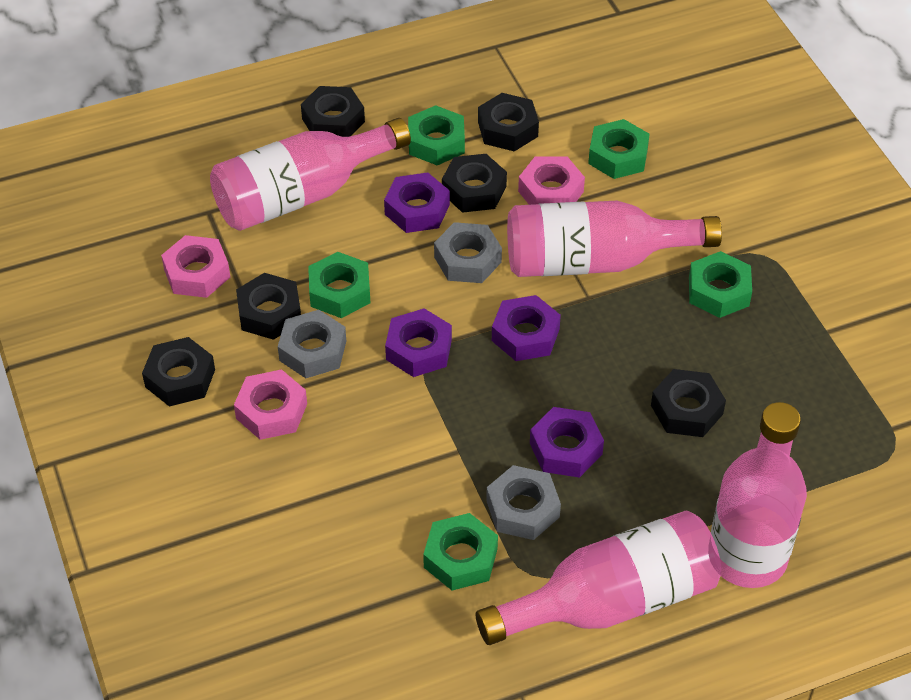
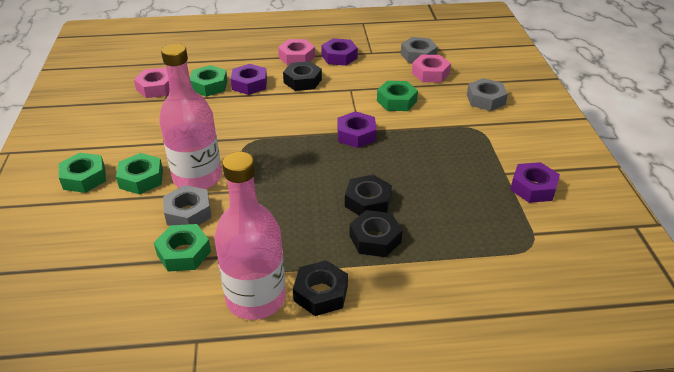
black nut: [142,337,215,407] [236,273,301,340] [301,86,365,137] [442,154,507,213] [478,93,539,151] [651,369,726,437] = 6 -> [283,61,322,91] [293,260,348,316] [345,175,392,216] [350,210,403,257] = 4
pink bottle: [210,118,411,231] [476,511,721,645] [507,201,722,277] [711,402,807,588] = 4 -> [159,43,222,189] [214,152,286,320] = 2

